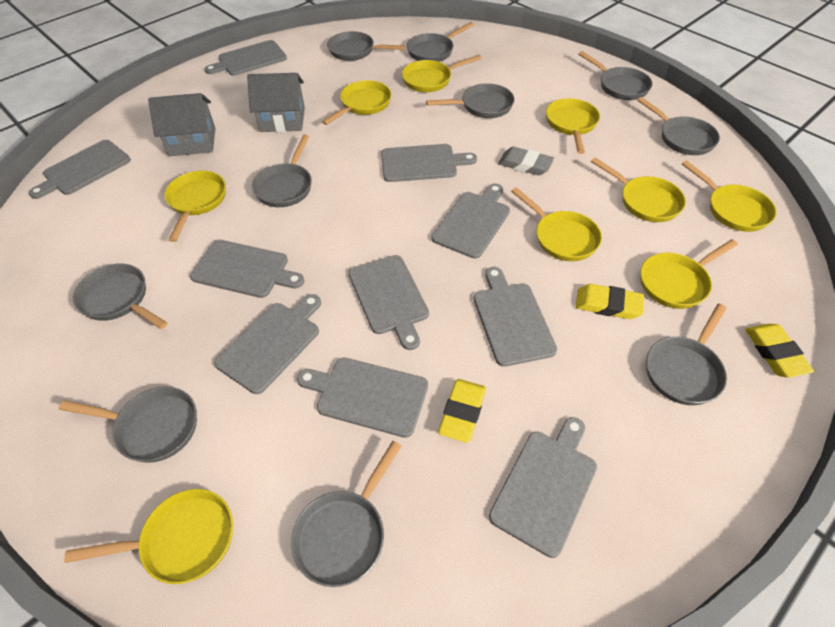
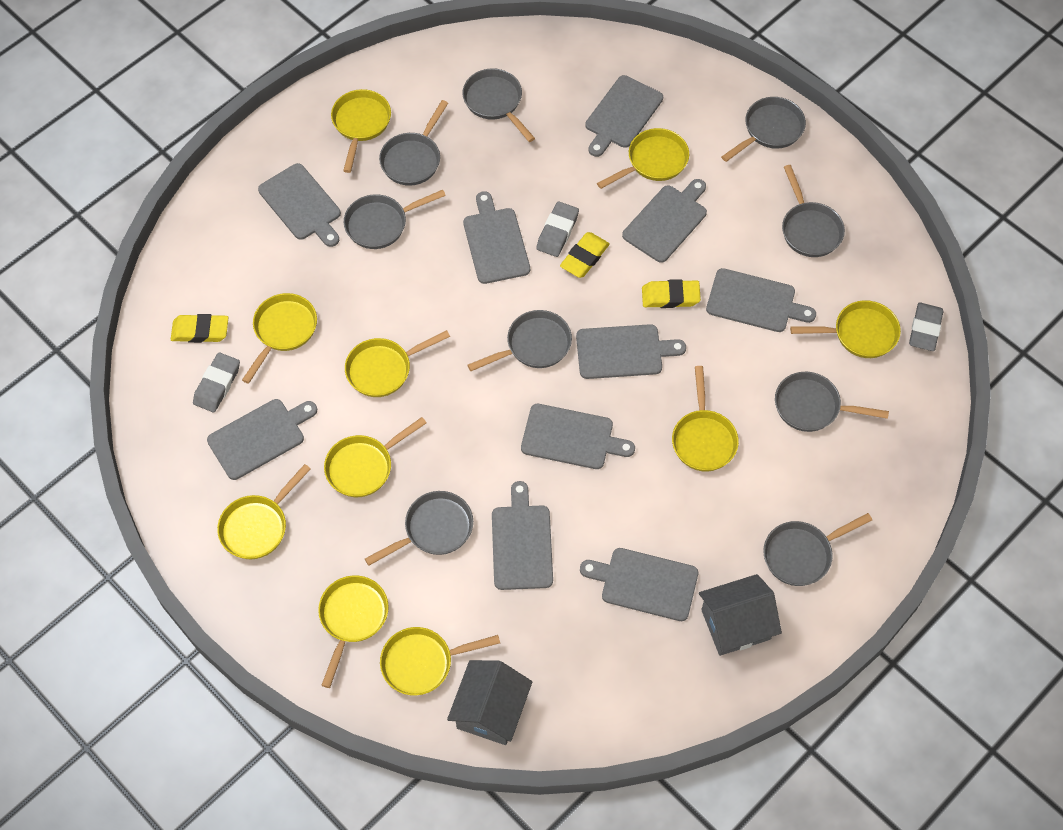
grey eraser: [498,147,554,175] = 1 -> [193,352,240,412] [536,201,579,257] [909,303,944,351] = 3
grey pan: [59,387,197,463] [73,264,168,329] [252,134,312,207] [291,441,401,587] [327,31,405,61] [407,22,474,62] [426,83,515,118] [578,51,653,100] [637,97,720,155] [646,304,727,405] = 10 -> [344,190,446,249] [365,491,473,566] [379,100,448,186] [462,68,535,142] [468,310,572,371] [721,97,806,162] [763,513,872,586] [775,372,889,432] [782,165,845,257] = 9
yellow pan: [64,489,233,584] [164,170,226,242] [322,80,391,125] [402,55,481,92] [511,187,602,261] [546,98,600,154] [591,157,686,222] [640,239,738,309] [682,160,776,232] = 9 -> [217,464,311,559] [242,293,317,384] [318,575,389,688] [324,417,426,497] [331,89,391,173] [345,330,450,397] [380,627,500,695] [597,128,689,189] [672,366,739,472] [790,300,901,358] = 10

